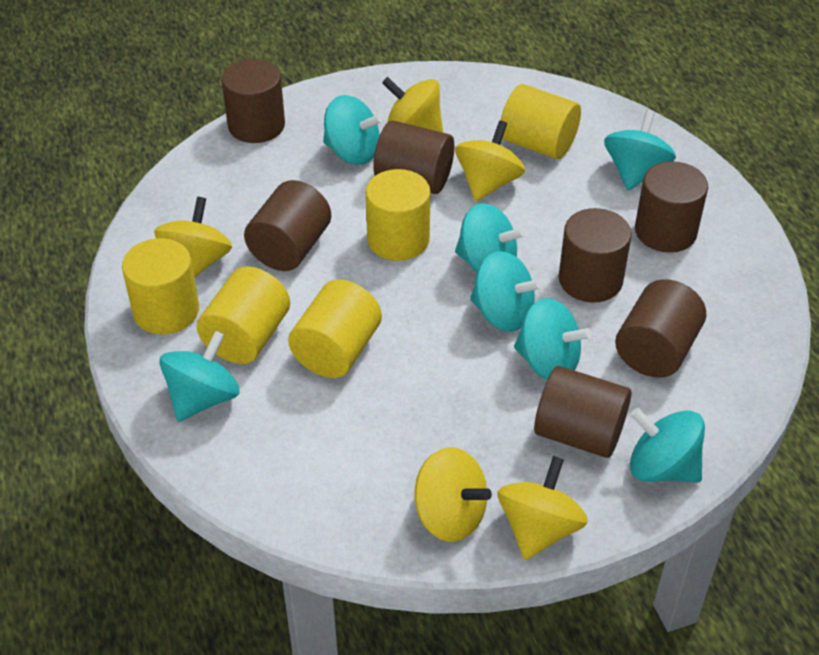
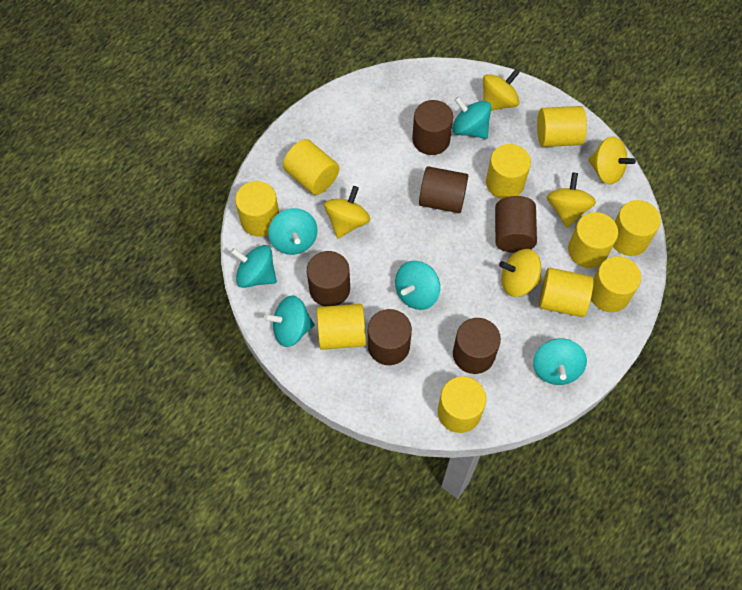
brown cylinder: [222,59,285,143] [244,180,331,271] [373,120,454,194] [534,366,631,458] [559,208,631,303] [615,279,706,378] [635,161,708,253] = 7 -> [307,251,350,306] [368,309,412,365] [412,100,453,155] [419,166,468,213] [453,318,501,374] [495,196,537,253] = 6
turquoise spinning top: [159,331,240,422] [323,95,383,165] [455,203,526,272] [470,251,543,332] [514,298,592,380] [604,109,676,190] [630,408,705,482] = 7 -> [230,245,277,288] [264,295,315,347] [268,208,318,255] [395,261,440,310] [452,96,491,139] [533,338,587,385] = 6
yellow cylinder: [122,238,199,334] [197,266,290,364] [288,279,382,378] [366,169,431,261] [501,84,581,159] = 5 -> [235,181,279,237] [283,139,339,195] [317,304,366,350] [438,376,486,433] [486,144,531,199] [537,106,587,147] [539,268,594,317] [568,212,618,268] [591,256,641,312] [613,200,661,256] = 10

